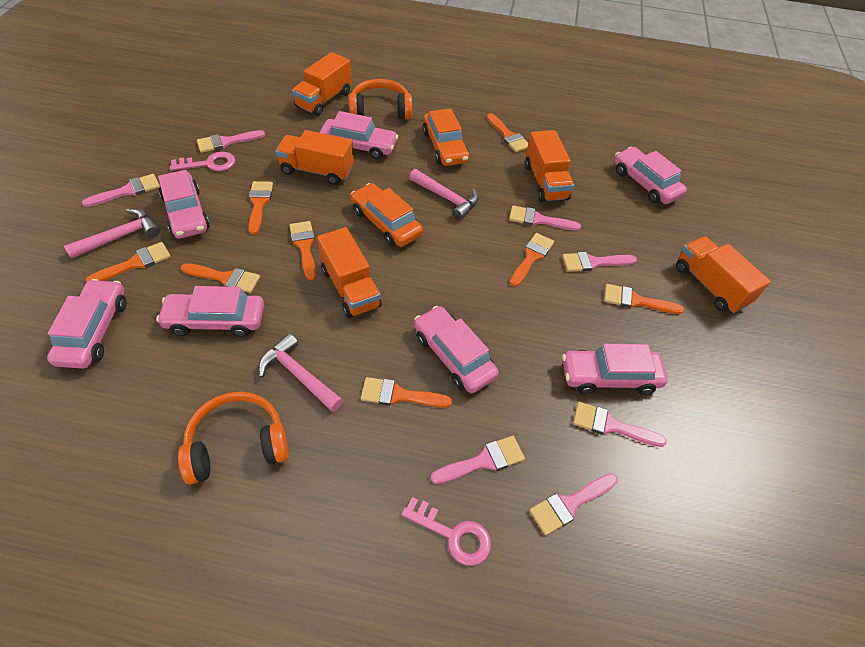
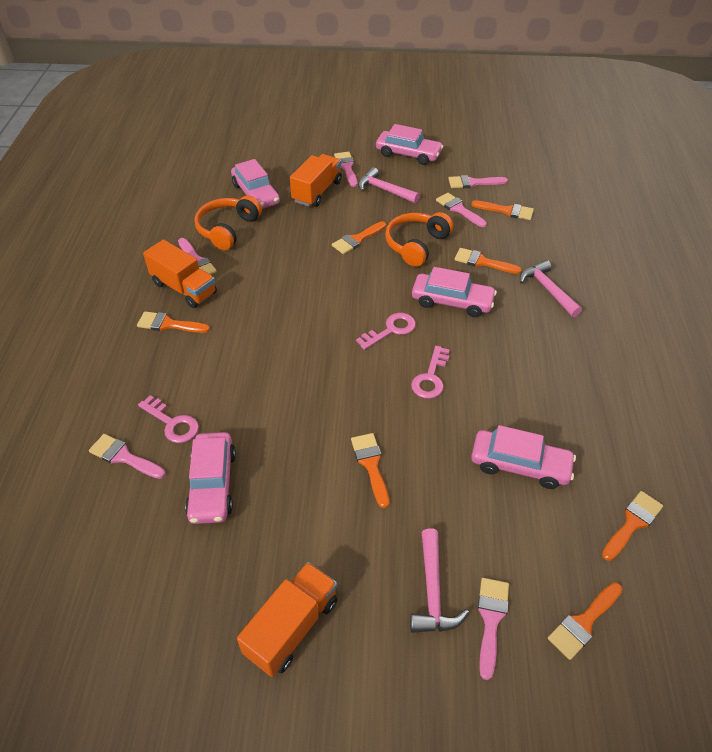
orange brush: [86,242,171,282] [181,263,260,293] [248,181,273,235] [289,221,316,280] [361,377,452,408] [487,113,528,152] [510,233,554,287] [604,284,684,314] = 8 -> [137,311,210,333] [332,221,386,254] [351,433,389,508] [454,248,522,274] [471,200,534,220] [548,582,623,660] [602,491,663,561] = 7
orange car: [351,183,423,247] [422,108,469,166] = 2 -> none = 0
orange truck: [275,130,354,185] [292,52,352,116] [317,227,382,318] [525,130,574,202] [676,236,771,313] = 5 -> [143,239,217,308] [237,562,338,677] [290,154,342,207] = 3
pink brush: [82,174,160,207] [197,130,265,153] [431,436,525,484] [509,205,581,231] [530,473,618,535] [562,252,637,272] [573,402,667,447] = 7 -> [89,434,165,479] [178,238,217,275] [334,152,358,187] [436,193,487,227] [448,175,508,188] [478,578,509,680] = 6
pink car: [47,279,126,369] [156,286,264,337] [158,170,210,239] [319,111,398,160] [414,306,499,393] [562,344,668,395] [614,147,687,204] = 7 -> [185,432,236,524] [231,159,280,209] [376,124,443,165] [412,267,497,317] [471,425,576,489] = 5
pink key: [170,152,235,171] [401,497,491,566] = 2 -> [138,395,199,443] [356,313,416,350] [411,346,450,399] = 3

